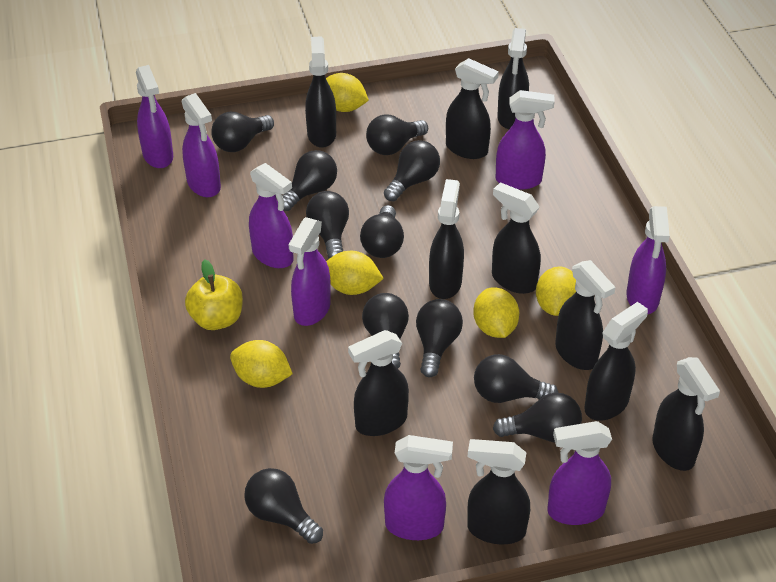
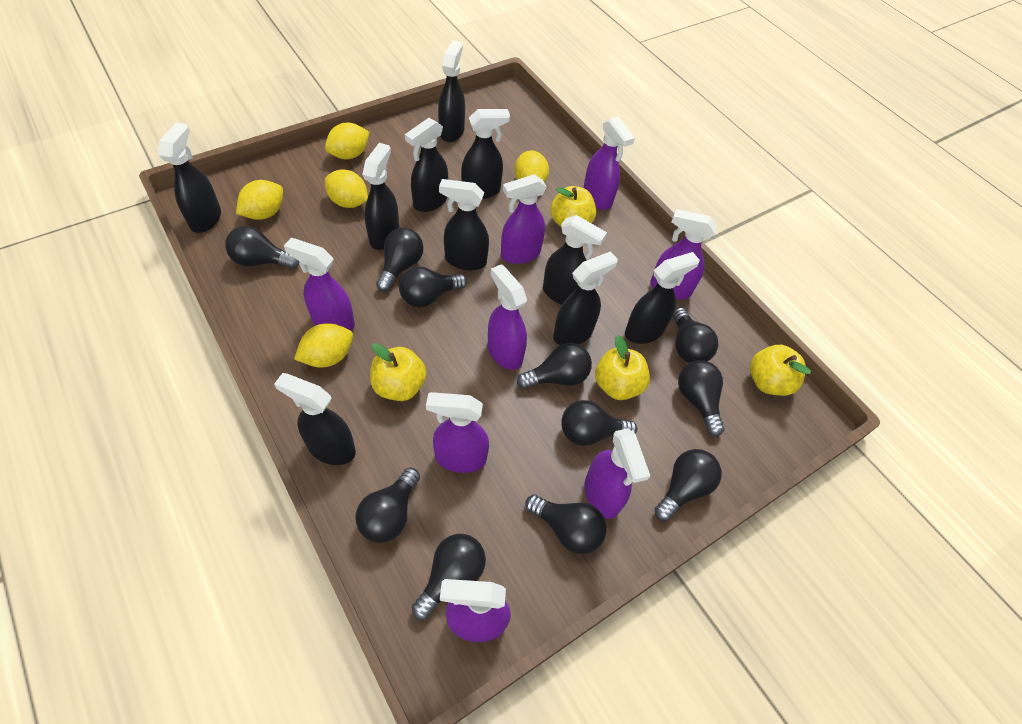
yellow apple: [185,259,243,330] = 1 -> [370,343,427,401] [550,186,596,227] [595,335,650,400] [750,345,811,396] = 4

